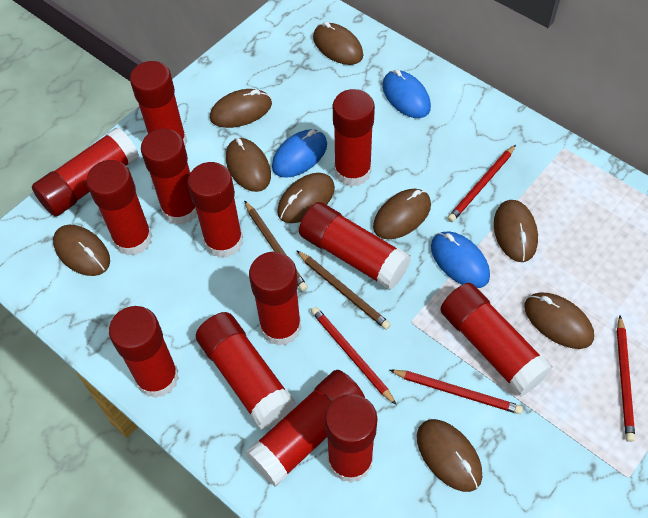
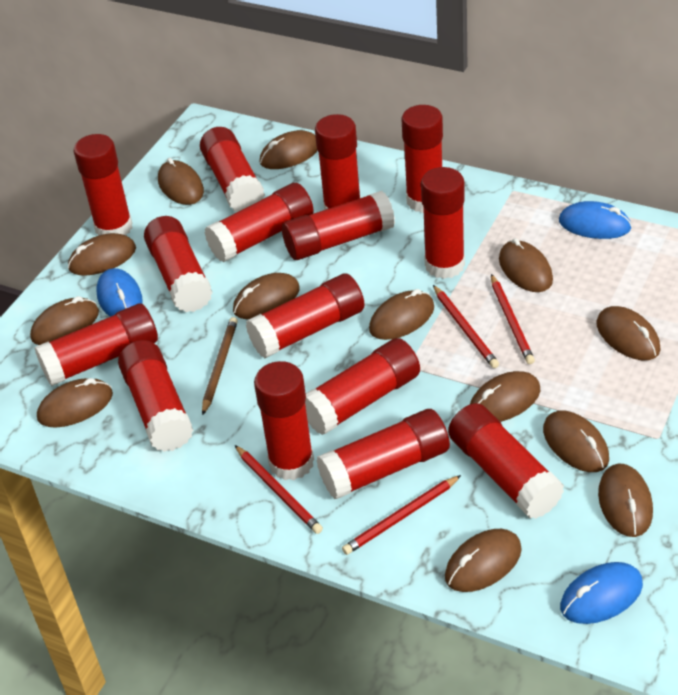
brown mouse: [53,225,110,276] [210,89,272,128] [226,138,271,192] [277,173,335,223] [313,22,363,65] [373,189,431,239] [417,419,482,492] [494,200,538,262] [524,293,594,349] = 9 -> [30,296,99,345] [37,378,113,428] [68,233,136,276] [158,158,204,205] [233,273,300,319] [260,130,318,169] [369,289,434,340] [445,529,522,592] [470,371,540,422] [499,238,553,292] [543,411,609,472] [596,306,661,360] [598,463,653,537] = 13
brown pencil: [244,200,308,291] [296,250,391,330] = 2 -> [202,317,238,415] = 1
red glue stick: [32,128,139,217] [86,160,152,256] [109,306,179,398] [130,61,187,148] [141,129,197,225] [187,162,243,258] [196,312,296,430] [245,370,365,487] [249,252,301,346] [299,202,411,290] [325,394,378,483] [333,89,375,187] [440,283,553,396] = 13 -> [35,303,158,386] [74,134,133,236] [118,340,193,452] [144,216,213,312] [200,127,265,212] [205,183,314,262] [246,273,365,358] [254,361,314,480] [282,191,395,260] [305,338,420,435] [315,114,361,210] [316,409,450,499] [402,105,443,213] [421,167,465,279] [448,403,564,519] = 15

